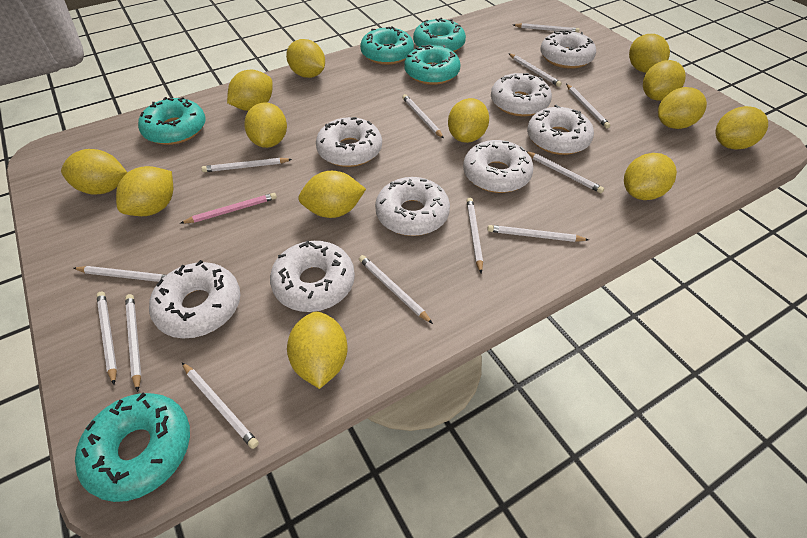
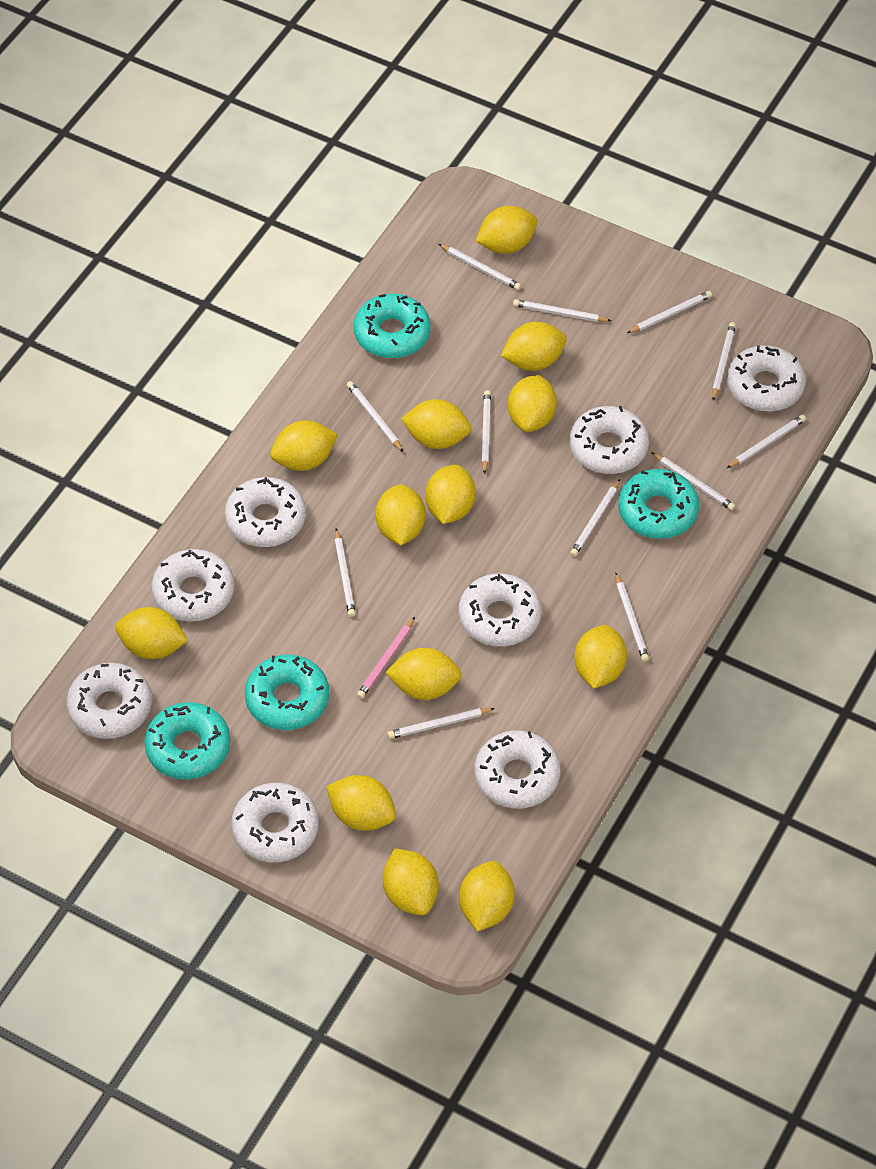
turquoise donut: [75,393,190,502] [138,97,205,145] [360,26,414,65] [404,45,461,85] [413,18,466,52] = 5 -> [144,702,230,779] [245,654,329,730] [354,294,431,358] [618,469,699,539] = 4
white pencil: [73,266,166,282] [97,291,117,385] [125,294,141,392] [182,362,259,449] [201,158,292,172] [359,255,433,324] [402,94,444,139] [466,198,483,274] [487,225,589,242] [508,53,562,87] [513,23,579,33] [526,151,604,193] [566,84,610,129] = 13 -> [335,529,356,617] [347,381,403,452] [388,708,495,739] [439,244,521,290] [482,390,491,474] [513,299,611,322] [570,479,620,557] [615,573,649,662] [627,291,712,333] [651,452,735,511] [712,322,736,400] [727,415,806,468] = 12

